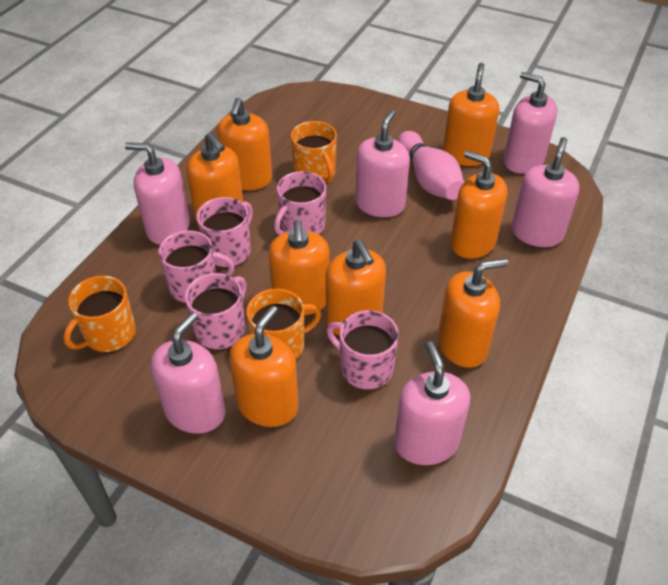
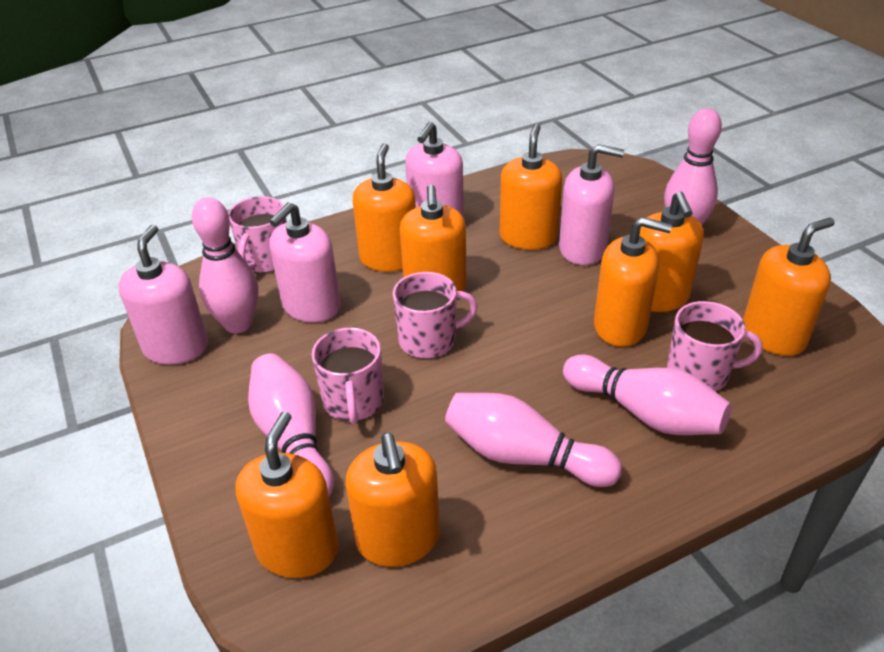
orange mug: [64,276,136,352] [246,288,321,360] [291,121,337,183] = 3 -> none = 0
pink bowling pin: [398,131,464,200] = 1 -> [192,197,258,333] [248,354,334,497] [445,393,622,487] [563,355,731,435] [664,108,722,225] = 5
pink mug: [159,230,234,303] [185,273,246,349] [196,197,253,267] [274,171,326,235] [327,310,399,389] = 5 -> [228,196,287,273] [312,328,384,425] [393,272,478,359] [667,301,763,391] = 4
pink soap dispenser: [125,142,190,245] [150,312,226,434] [355,110,410,217] [394,341,470,465] [503,72,558,174] [511,137,579,247] = 6 -> [119,225,208,365] [269,202,341,323] [405,122,464,218] [559,144,624,265] = 4

